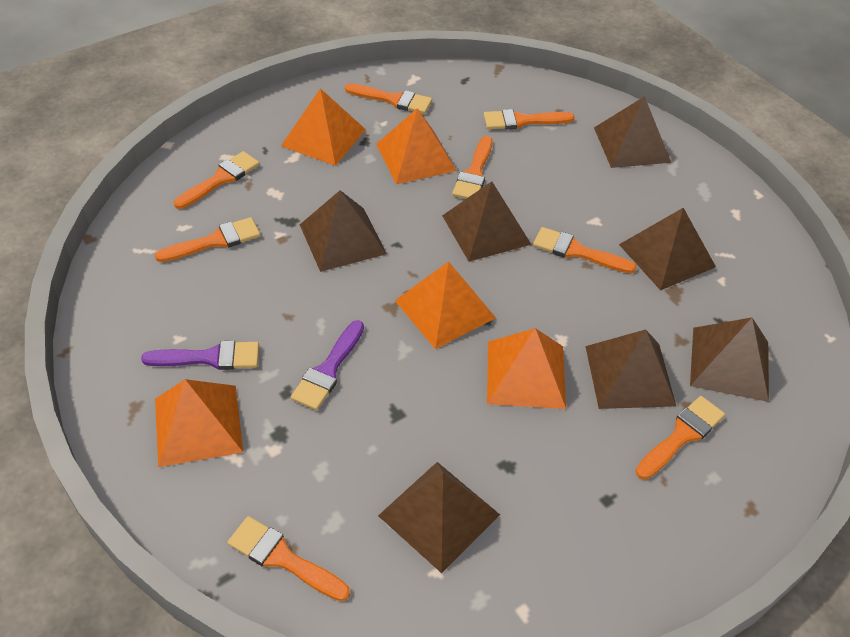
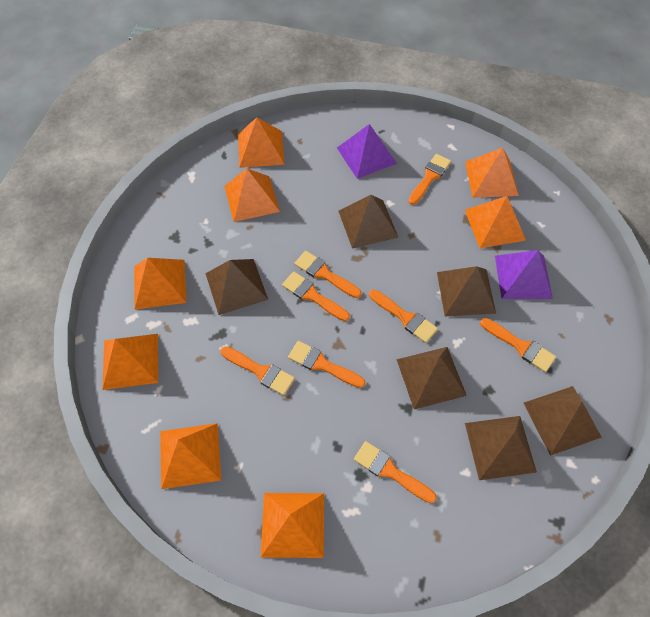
brown pyramid: [300,190,387,272] [378,462,500,573] [442,181,532,262] [585,329,676,409] [594,96,671,168] [619,208,716,291] [690,317,769,402] = 7 -> [205,259,268,315] [339,195,399,249] [396,347,467,409] [437,266,496,316] [465,416,537,480] [524,386,602,456] = 6
orange pyramid: [155,379,243,467] [281,88,366,166] [376,108,457,184] [395,261,496,349] [487,328,566,409] = 5 -> [102,334,158,390] [134,258,187,310] [160,423,221,489] [224,169,280,222] [238,117,285,168] [261,493,324,558] [465,148,519,198] [465,196,526,248] = 8
purple brush: [141,341,259,370] [291,320,364,410] = 2 -> none = 0
purple pyramid: none = 0 -> [337,124,397,179] [495,250,553,299] = 2

